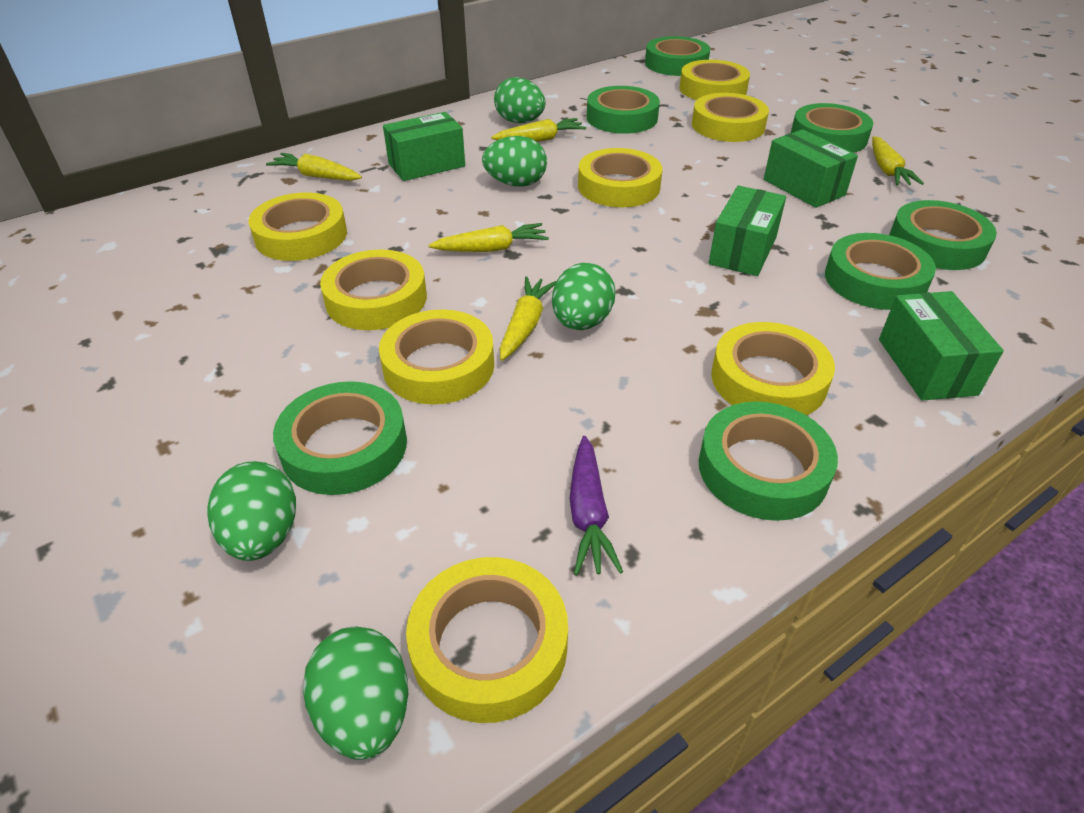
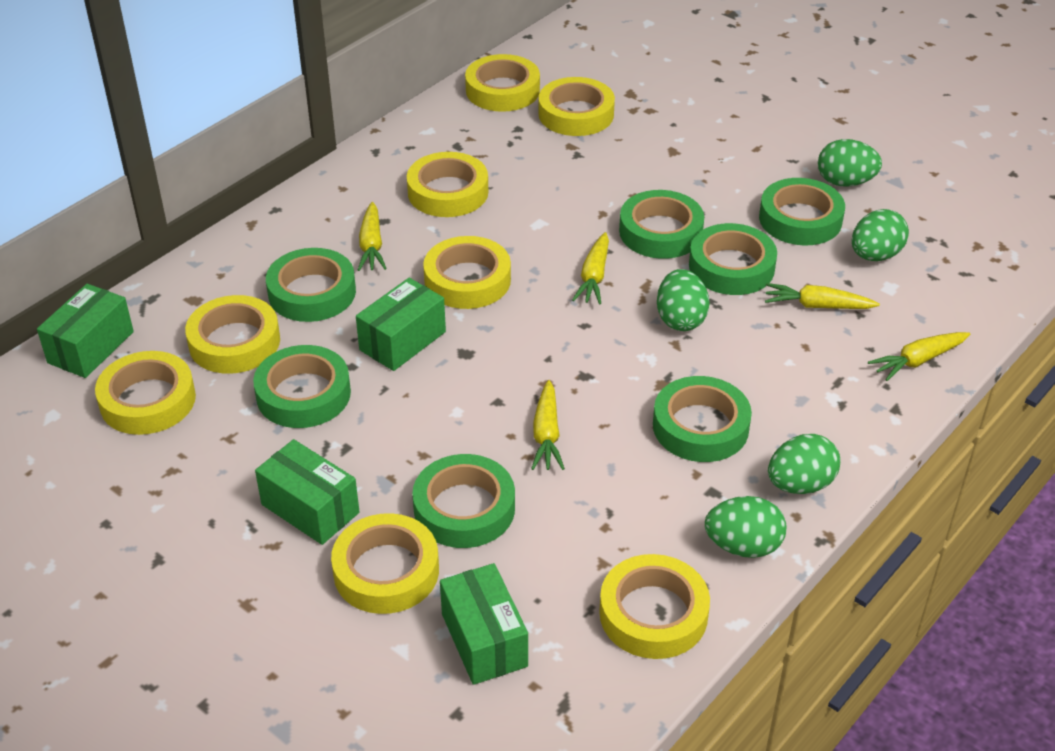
purple carrot: [569,436,623,575] = 1 -> none = 0

